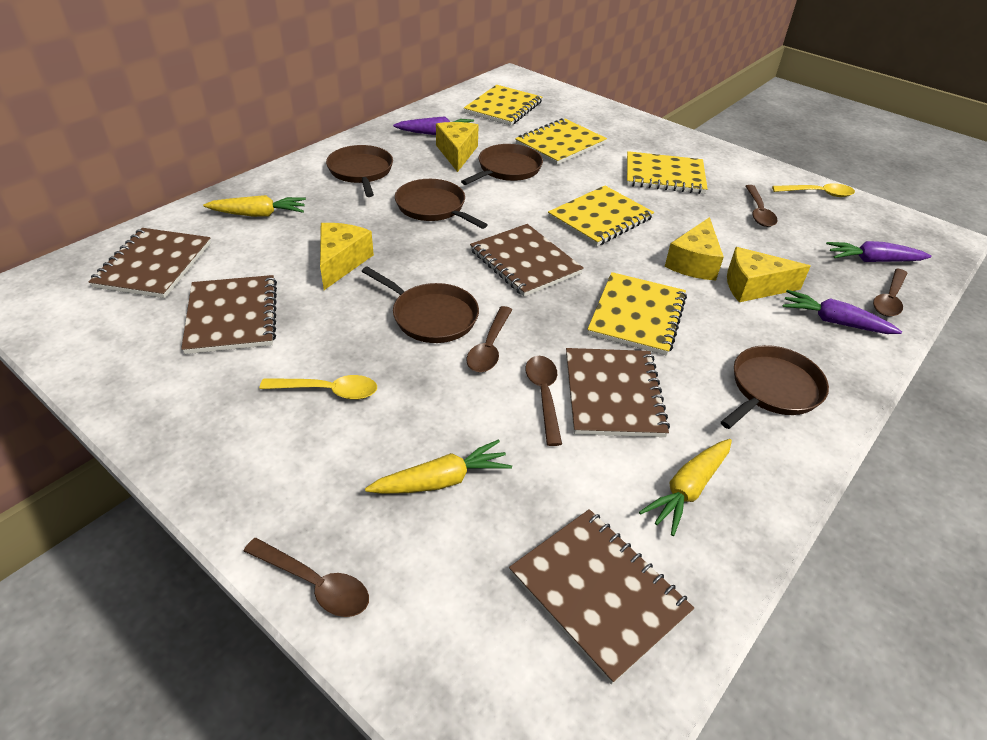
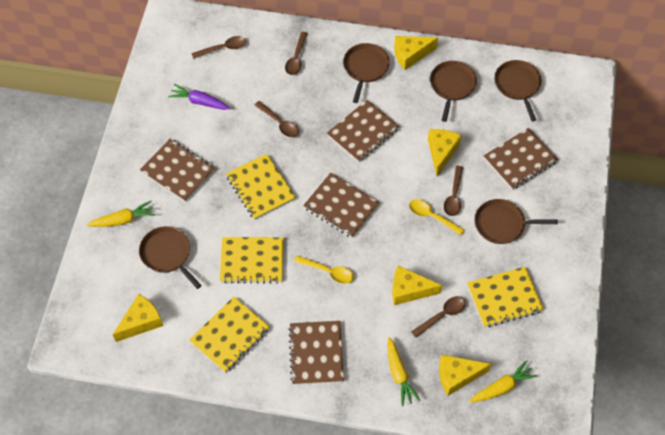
purple carrot: [393,116,474,135] [783,290,902,334] [826,241,931,262] = 3 -> [168,84,230,110] = 1
yellow cheese: [320,223,374,290] [436,122,479,172] [665,217,724,281] [727,247,811,302] = 4 -> [113,294,163,342] [392,265,442,305] [394,36,438,70] [428,129,462,176] [439,354,492,396] = 5
yellow notebook: [464,85,542,126] [515,118,607,165] [548,186,654,246] [587,272,687,356] [627,151,708,194] = 5 -> [189,297,269,373] [220,237,283,284] [226,154,295,220] [467,267,544,327] = 4

